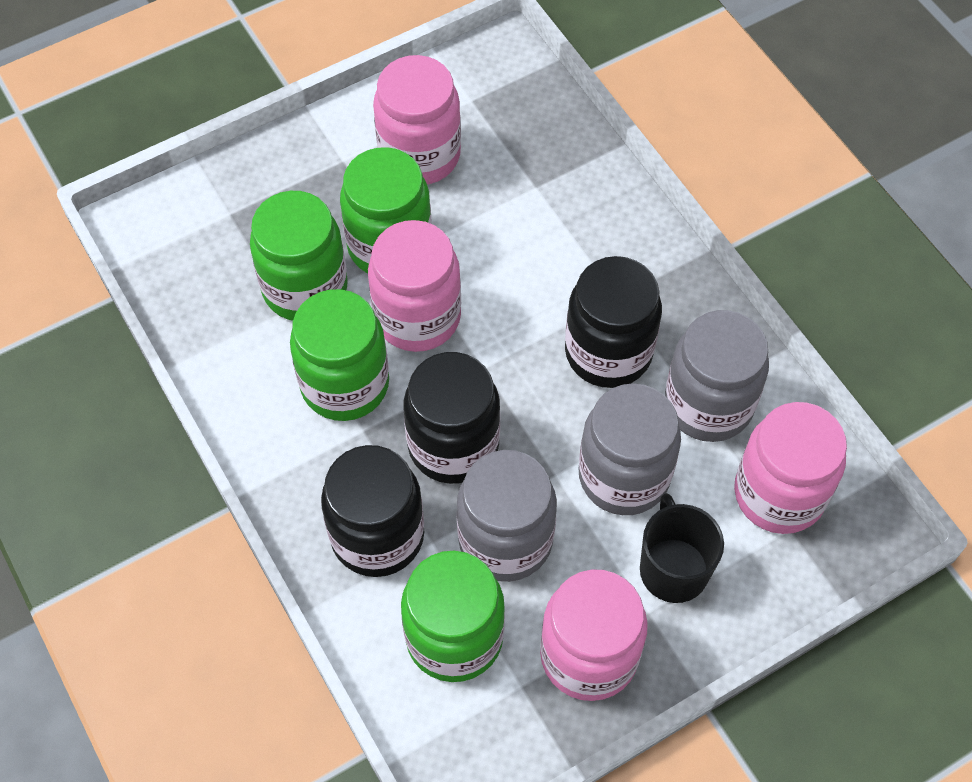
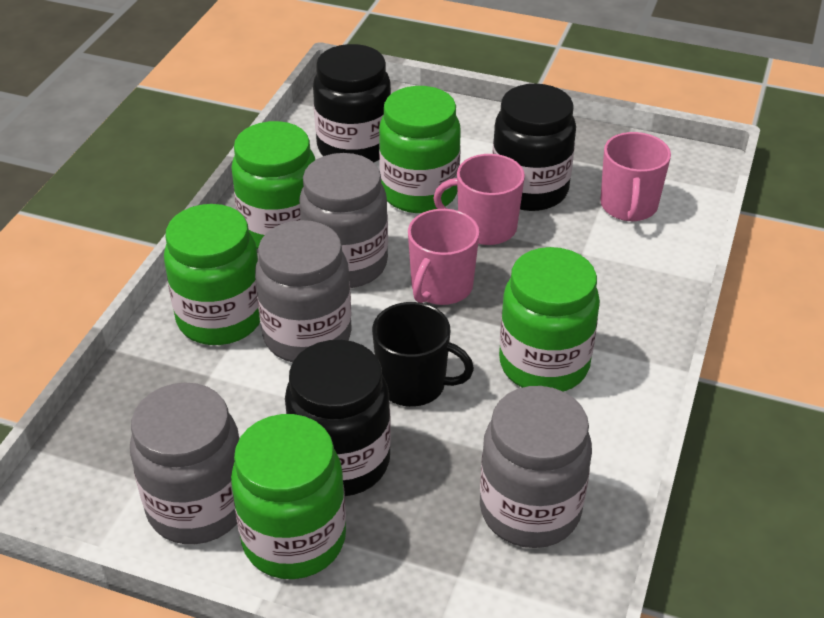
green jar: [250,191,348,321] [290,289,389,421] [340,147,432,274] [401,551,505,682] = 4 -> [164,204,260,345] [231,121,315,249] [231,414,346,579] [379,86,461,213] [499,247,600,392] = 5
grey jar: [457,450,557,582] [579,383,681,515] [665,310,769,442] = 3 -> [130,383,239,544] [255,220,352,362] [299,153,388,288] [480,386,592,548] = 4
pink jar: [368,220,461,352] [373,55,461,184] [540,569,648,701] [734,402,847,534] = 4 -> none = 0
pink mug: none = 0 -> [408,209,480,305] [433,154,525,245] [600,132,671,221] = 3

